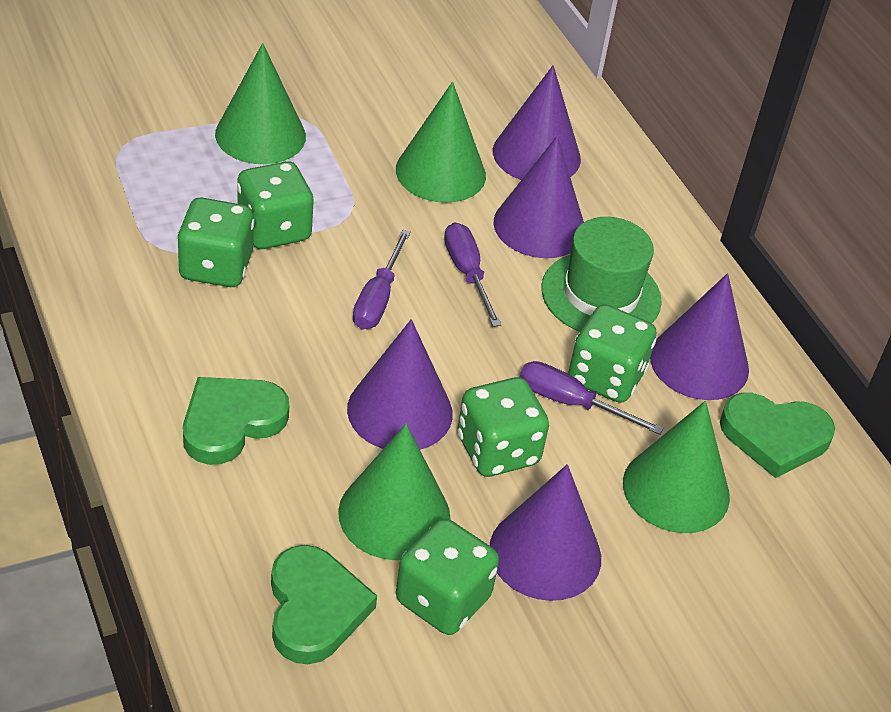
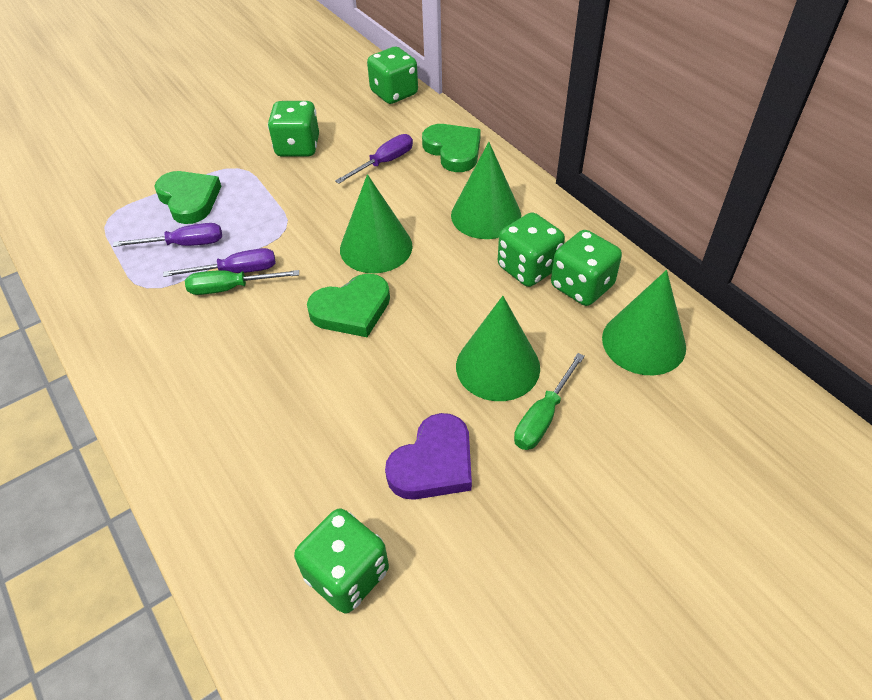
green hat: [541,217,662,332] = 1 -> none = 0
green screwdriver: none = 0 -> [185,270,299,295] [514,353,585,450] = 2
purple cone: [347,319,453,450] [490,464,601,601] [493,65,581,180] [494,136,584,258] [650,273,749,400] = 5 -> none = 0
purple heart: none = 0 -> [385,413,472,500] = 1

